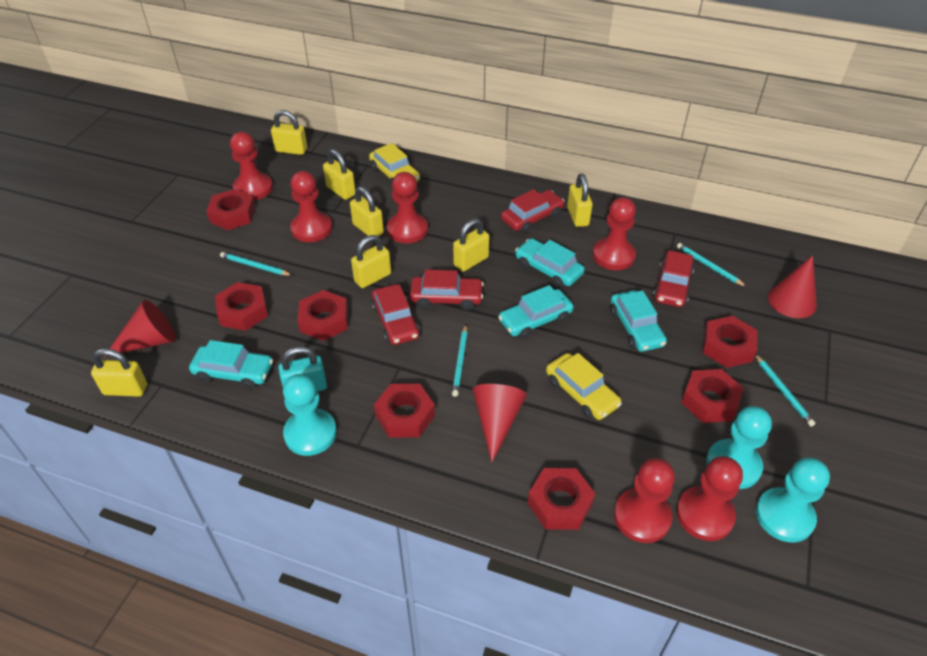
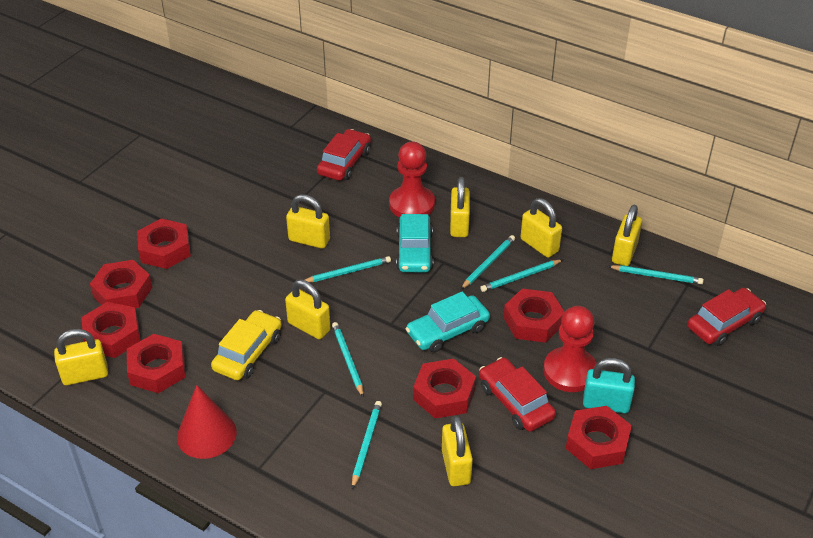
red car: [371,284,420,345] [410,270,484,310] [501,189,564,233] [653,250,694,307] = 4 -> [317,129,371,181] [479,357,556,432] [687,288,766,346] = 3
red cone: [104,300,176,357] [473,384,527,462] [768,255,817,318] = 3 -> [177,385,237,459] = 1
red pawn: [230,132,273,200] [290,171,332,242] [387,172,428,243] [593,197,636,270] [614,458,675,543] [676,456,743,541] = 6 -> [389,142,435,217] [543,306,597,392] = 2
turquoise car: [189,340,273,389] [498,285,574,339] [515,238,585,287] [610,290,667,352] = 4 -> [396,214,434,272] [406,292,490,352] = 2
turquoise pawn: [283,374,337,456] [706,406,772,489] [756,457,830,542] = 3 -> none = 0
turquoise pencil: [220,252,292,276] [452,325,468,397] [677,243,747,287] [755,354,815,427] = 4 -> [305,256,391,282] [332,322,364,398] [352,401,382,489] [461,235,515,289] [480,260,562,292] [608,265,704,284] = 6
yellow car: [369,143,420,185] [546,353,622,420] = 2 -> [211,310,282,380] = 1

